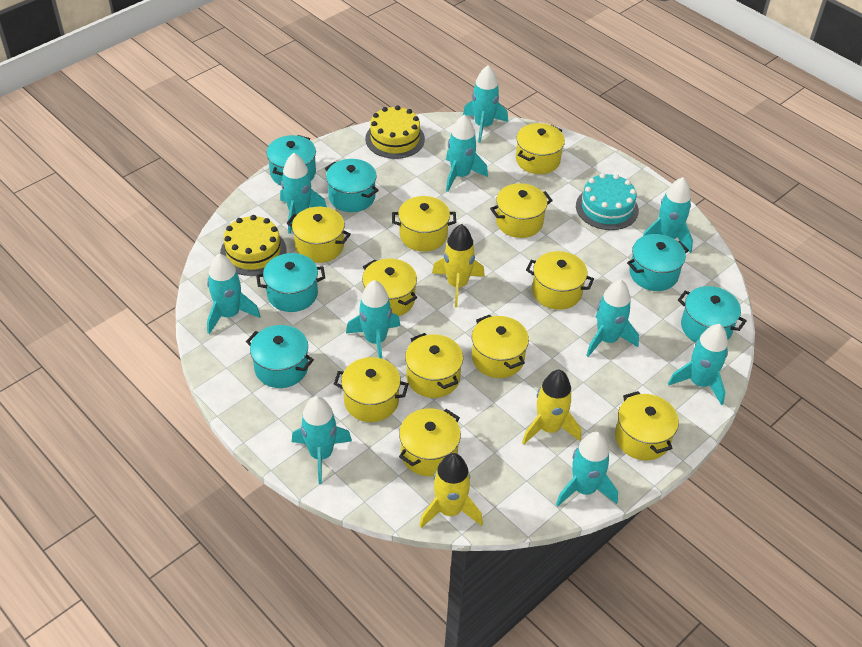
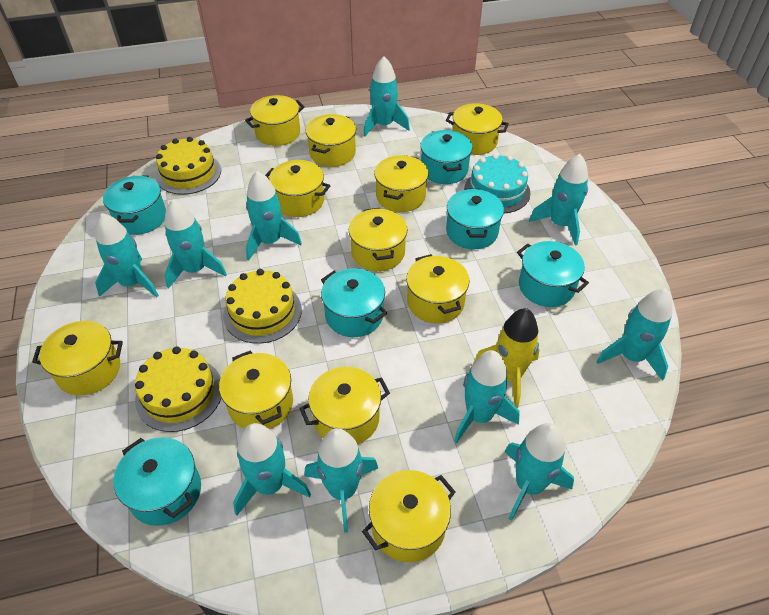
yellow cake: [220,215,287,276] [365,105,425,159] = 2 -> [135,346,221,432] [156,137,221,195] [223,269,302,344] = 3
yellow rocket: [419,453,483,528] [432,224,485,307] [522,370,581,445] = 3 -> [474,308,539,408] = 1

